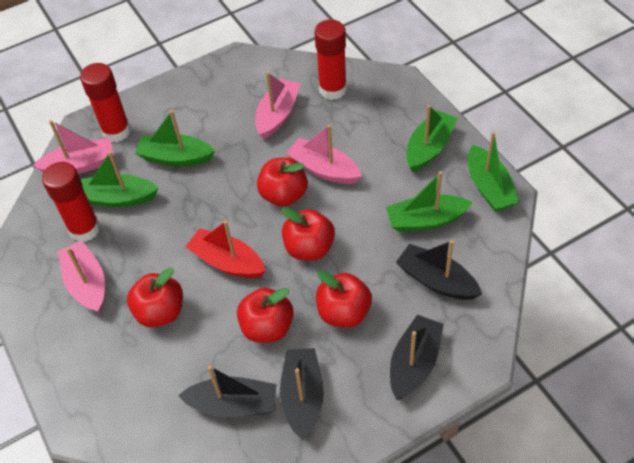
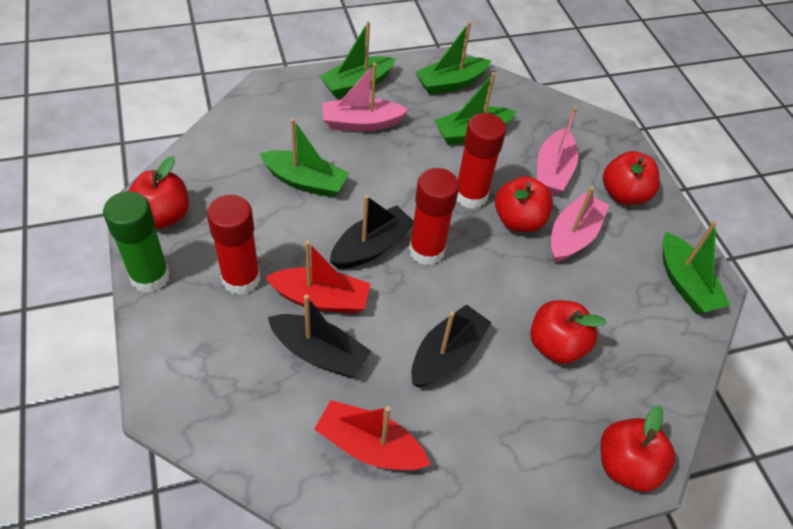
black boat: [178,365,277,417] [280,348,324,440] [390,315,444,400] [396,240,482,300] = 4 -> [268,295,371,377] [330,195,414,269] [411,304,492,387] = 3
green glue stick: none = 0 -> [103,191,170,293] = 1
pink boat: [33,120,113,174] [58,241,105,313] [255,72,300,139] [286,124,362,184] = 4 -> [322,63,409,131] [537,106,578,195] [551,187,609,263] = 3
red boat: [185,221,266,278] = 1 -> [266,241,371,313] [314,400,430,470] = 2

